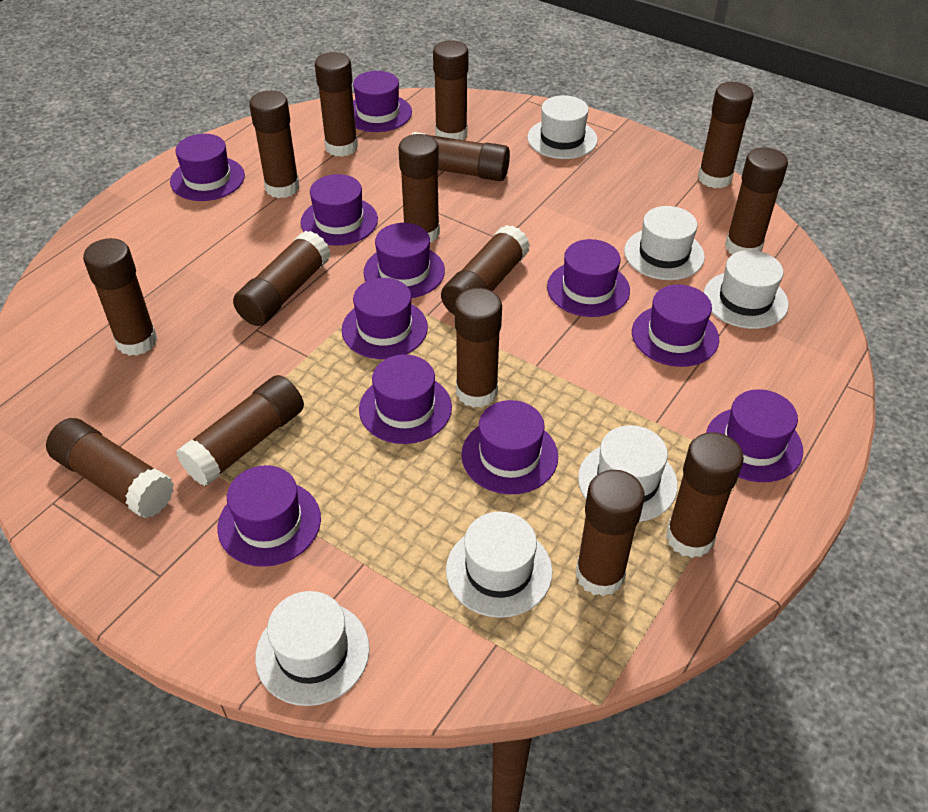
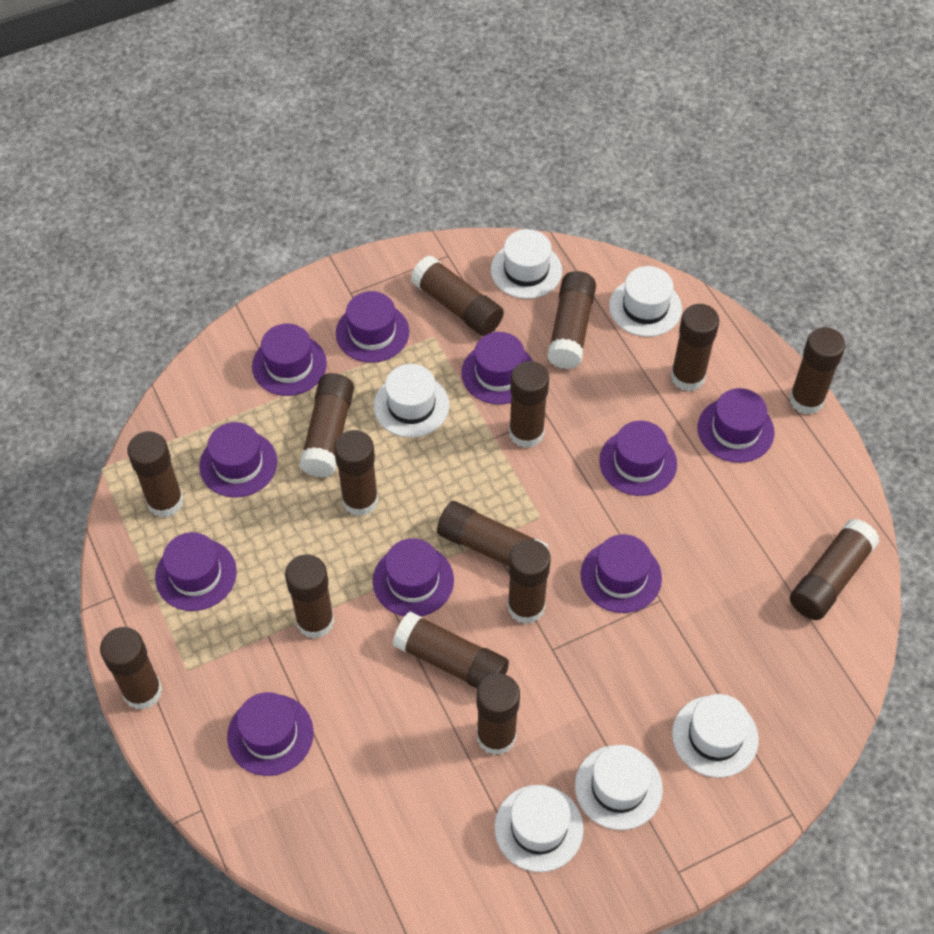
purple hat: [170,134,245,201] [217,465,321,567] [301,174,378,246] [341,278,428,359] [353,71,412,132] [359,355,452,444] [363,223,445,298] [461,400,558,494] [547,239,630,317] [632,285,719,367] [706,389,803,482] = 11 -> [155,532,237,611] [199,422,277,498] [227,692,314,776] [252,324,327,396] [336,291,409,363] [373,538,454,616] [461,332,533,404] [581,534,662,613] [599,421,677,496] [698,388,774,463] = 10

